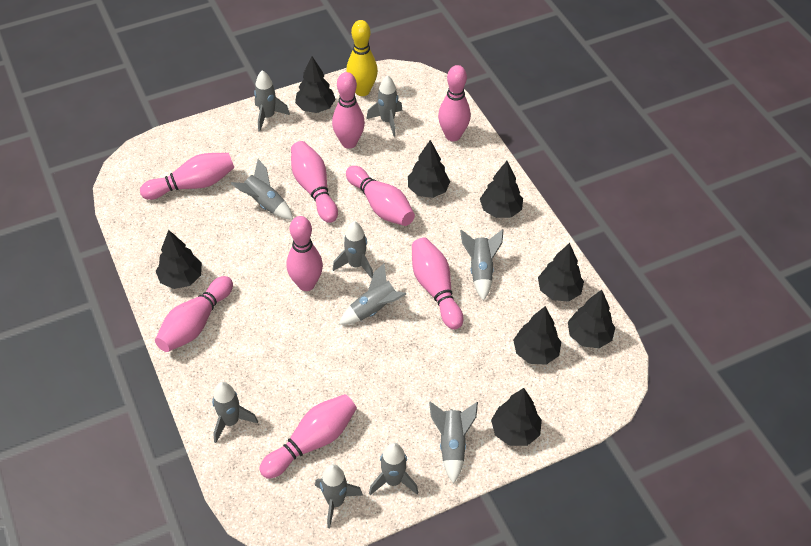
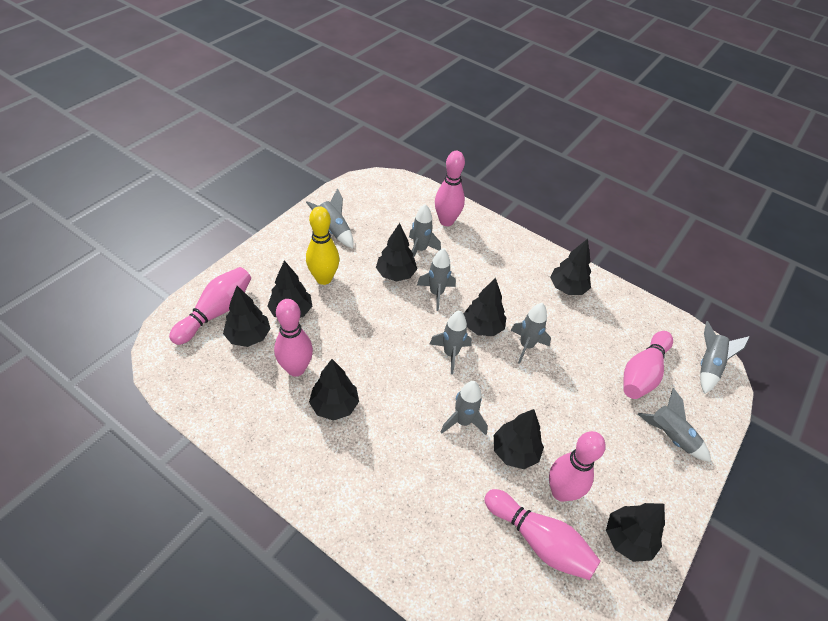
grey rocket: [212,382,258,443] [230,159,293,220] [254,70,290,132] [315,464,363,528] [332,221,373,279] [339,263,406,325] [366,75,403,137] [369,443,418,495] [429,401,478,484] [460,229,503,301] = 10 -> [306,188,354,248] [409,204,441,258] [417,248,456,311] [430,311,472,375] [441,381,488,435] [511,303,551,364] [638,388,711,462] [700,321,750,394] = 8
pink bowling pin: [140,153,234,200] [155,276,233,352] [259,394,357,479] [287,216,323,291] [291,141,338,223] [332,72,365,149] [346,166,415,226] [412,237,464,330] [438,65,471,141] = 9 -> [169,267,251,345] [274,299,313,377] [435,151,465,226] [484,489,600,580] [549,431,606,502] [623,331,673,399] = 6

